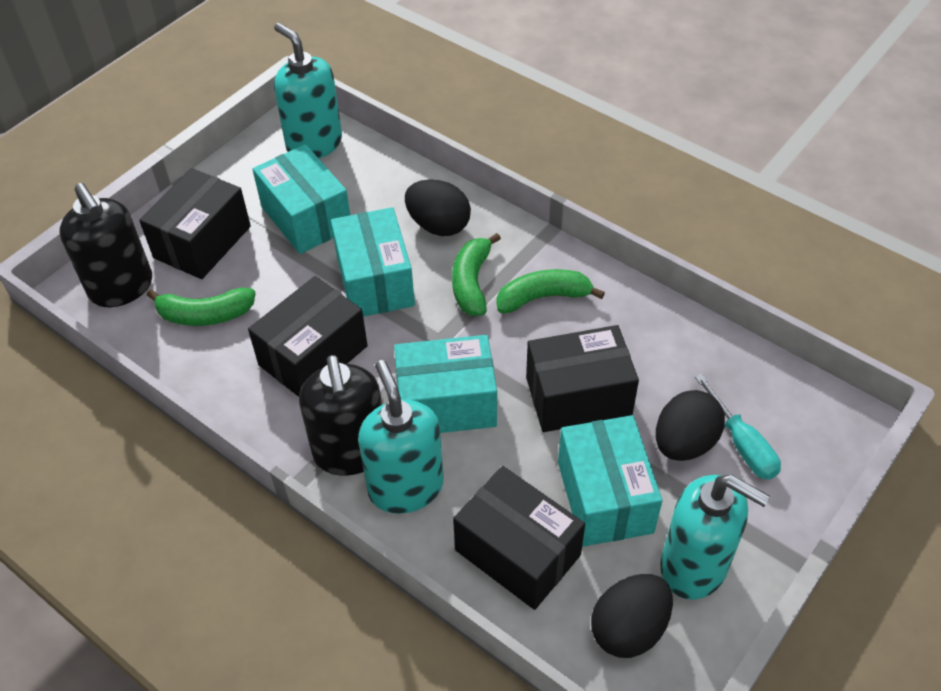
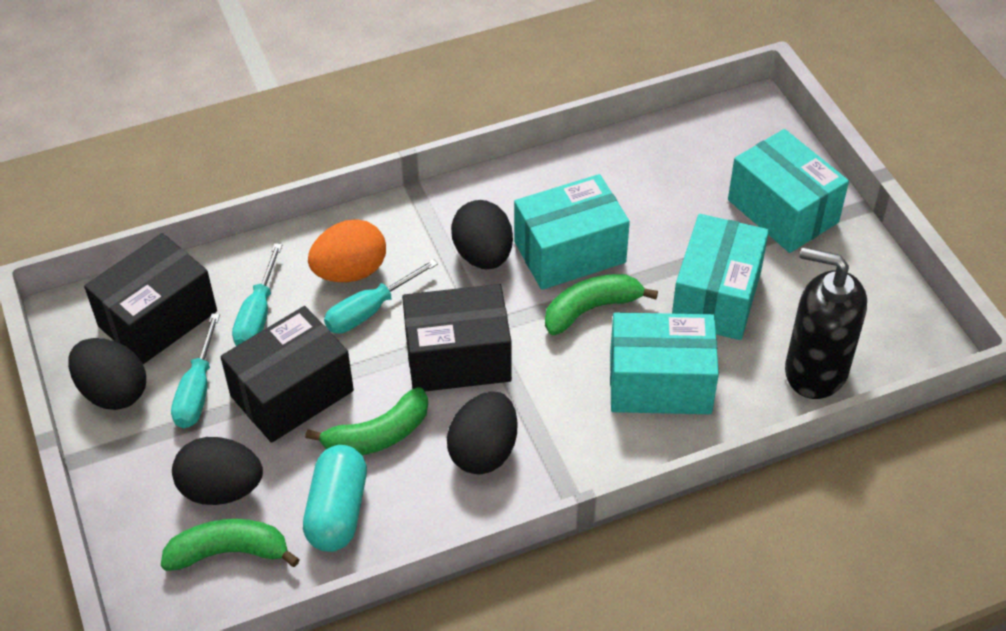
black box: [139,168,251,279] [248,276,368,397] [453,466,585,610] [526,325,639,432] = 4 -> [84,233,217,364] [221,306,354,443] [402,284,512,391] = 3
black egg: [405,180,471,236] [591,574,673,658] [656,390,725,461] = 3 -> [68,338,146,410] [172,437,263,505] [447,391,518,475] [451,200,513,269] = 4
black soap dispenser: [59,183,152,307] [299,355,382,476] = 2 -> [785,247,867,399] = 1
orange egg: none = 0 -> [308,219,386,282] = 1
turquoise capsule: none = 0 -> [303,445,367,552] = 1
turquoise screwdriver: [695,374,781,480] = 1 -> [171,313,220,428] [232,243,282,346] [324,259,438,334] = 3
turquoise soap dispenser: [274,23,342,158] [358,360,444,514] [660,475,770,600] = 3 -> none = 0

